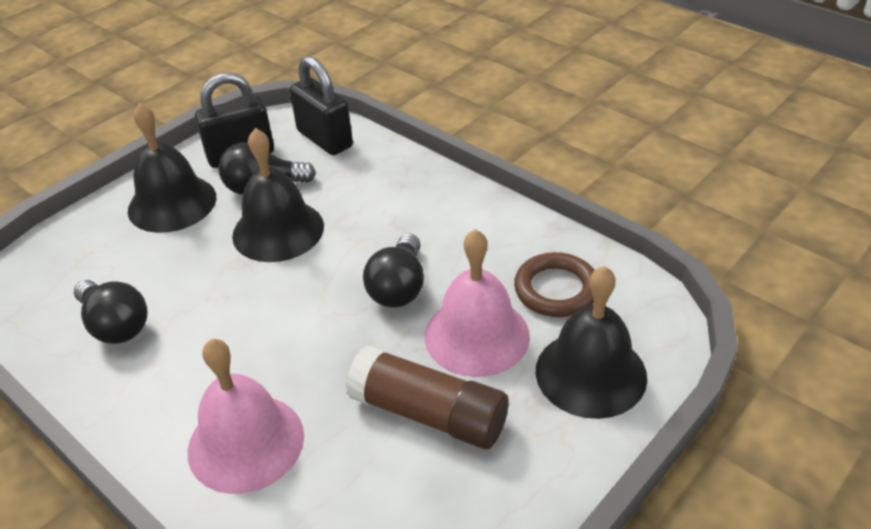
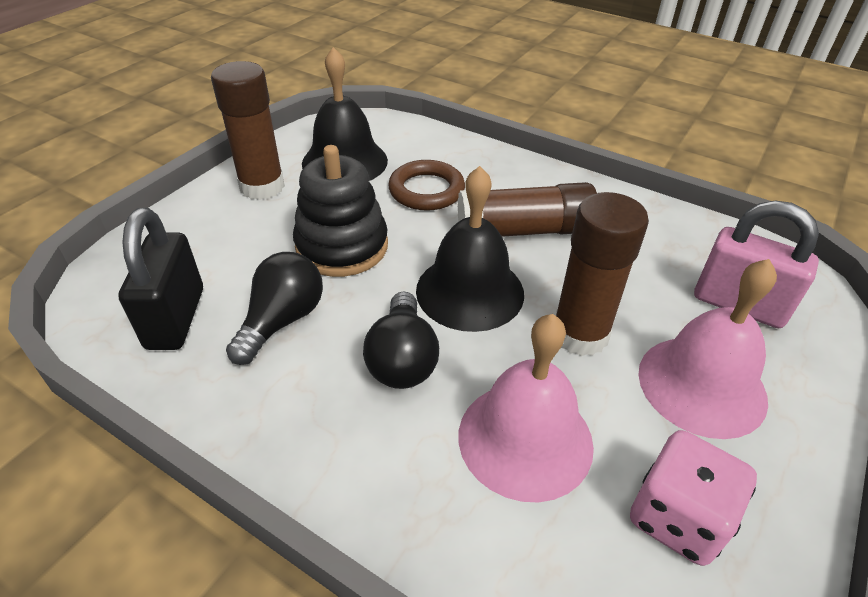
black bell: [128,103,216,233] [232,128,324,262] [536,266,647,419] = 3 -> [302,47,388,181] [416,166,524,332] = 2
black light bulb: [74,280,148,344] [218,142,316,195] [363,234,424,308] = 3 -> [226,252,323,365] [363,291,439,389] = 2
black padlock: [195,72,274,168] [290,56,353,155] = 2 -> [118,208,203,350] = 1
black stacking toy: none = 0 -> [293,145,388,277] = 1
brown glue stick: [346,346,509,449] = 1 -> [211,61,285,200] [458,182,597,237] [556,192,649,356] = 3
pink dice: none = 0 -> [630,430,757,566] = 1
pink padlock: none = 0 -> [694,201,819,328] = 1

